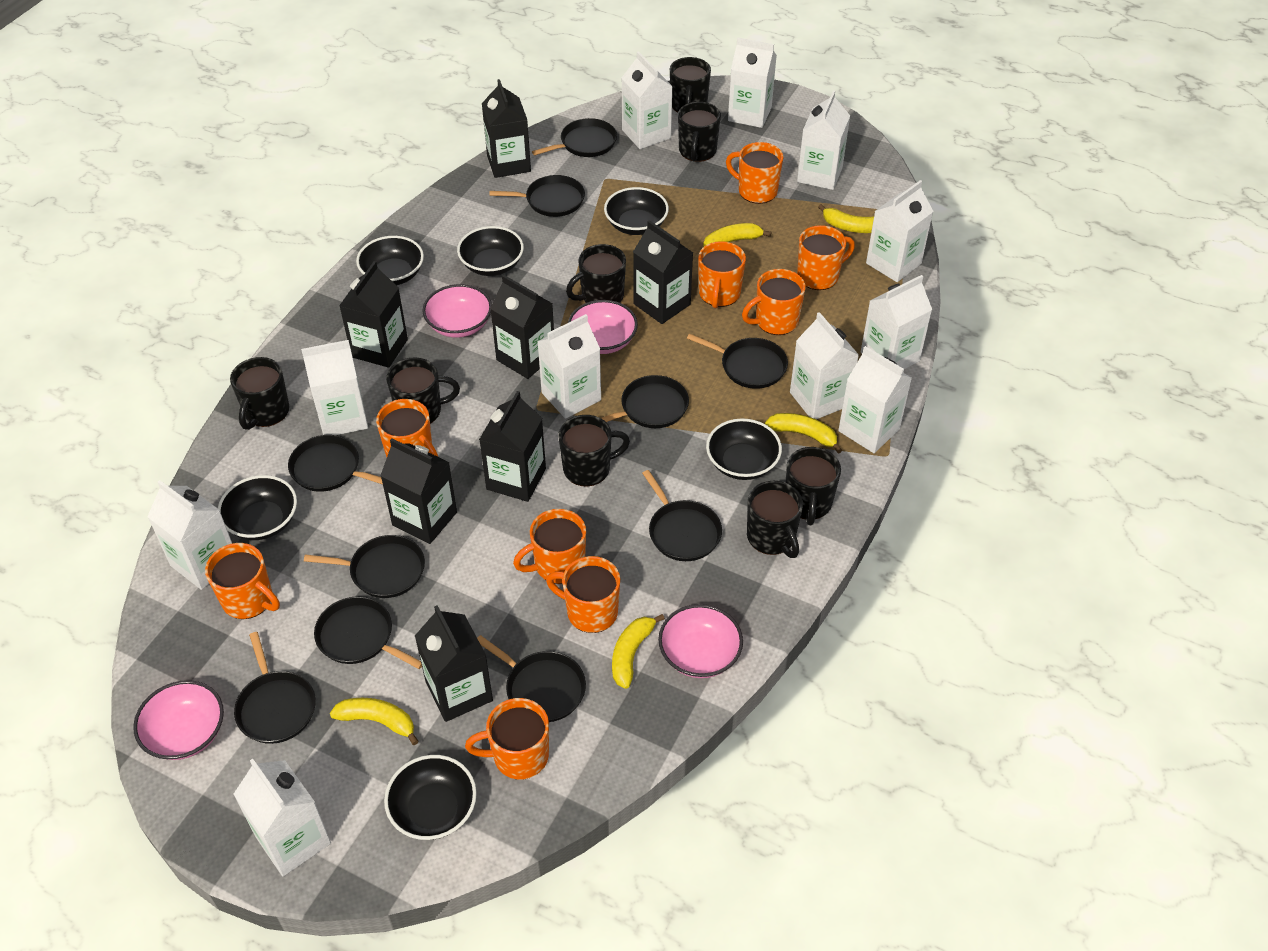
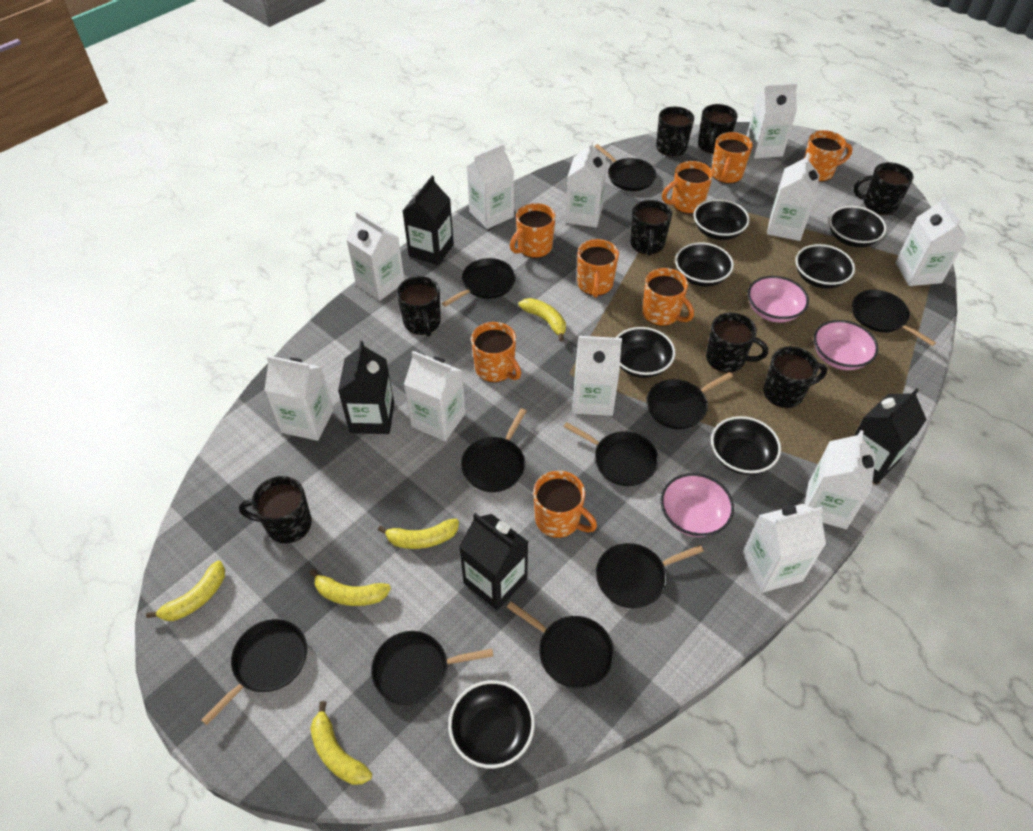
black bowl: [218,475,297,540] [356,236,424,285] [384,755,477,840] [457,226,524,276] [604,187,669,235] [706,418,782,480] = 6 -> [448,680,535,768] [616,327,675,378] [675,242,734,287] [694,199,750,240] [711,416,781,475] [795,244,855,289] [829,206,886,247] = 7
black carton: [339,261,408,368] [380,438,457,544] [415,605,493,722] [479,391,546,502] [482,79,531,178] [490,275,554,379] [633,220,693,324] = 7 -> [338,341,394,434] [403,176,454,265] [459,513,528,611] [854,388,927,484] = 4
orange mug: [205,543,280,619] [376,399,438,457] [465,698,549,780] [513,509,586,584] [546,556,620,633] [698,241,746,308] [726,142,783,204] [742,269,806,335] [797,225,855,290] = 9 -> [471,322,521,383] [510,203,556,258] [533,471,597,538] [577,239,619,298] [642,268,694,326] [662,161,713,214] [711,132,753,184] [804,130,853,182] = 8
pink bowl: [133,680,224,760] [422,284,492,338] [568,300,638,354] [658,604,743,678] = 4 -> [660,473,734,537] [748,276,809,322] [813,320,879,370] = 3

